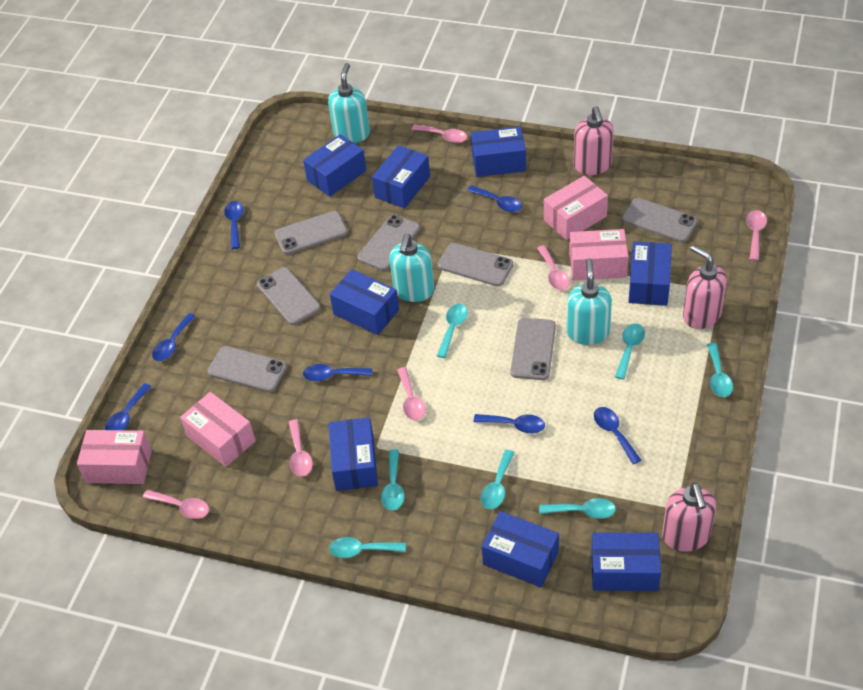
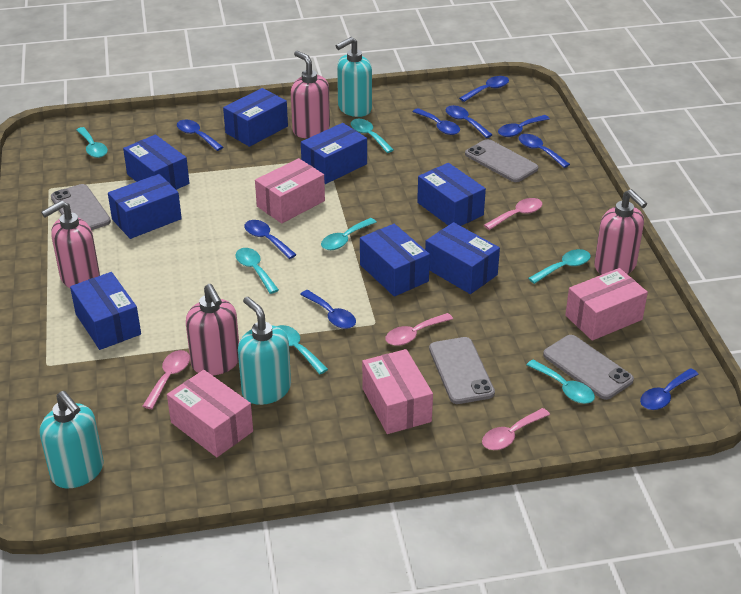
blue spoon: [105,383,152,430] [152,313,196,361] [224,201,244,249] [303,364,372,381] [467,185,522,212] [473,414,545,433] [594,407,641,464] = 7 -> [177,120,223,151] [244,220,297,259] [300,290,356,329] [412,108,460,135] [445,105,492,138] [459,76,509,102] [498,115,550,137] [519,134,570,168] [640,368,699,410] = 9
grey phone: [208,346,287,392] [257,267,321,325] [275,211,348,255] [357,215,420,271] [438,243,513,286] [510,318,556,380] [622,198,698,242] = 7 -> [51,184,111,230] [429,337,495,404] [465,139,538,182] [543,335,634,400] = 4
pink soap dispenser: [574,106,614,175] [662,482,716,552] [683,245,727,329] = 3 -> [41,201,100,288] [186,284,239,376] [291,51,330,138] [594,189,647,275] = 4
pink spoon: [143,490,209,519] [289,419,313,476] [397,367,426,421] [411,124,467,143] [537,245,570,290] [746,210,767,261] = 6 -> [143,350,190,409] [386,313,453,346] [482,408,550,450] [484,198,543,230] = 4

